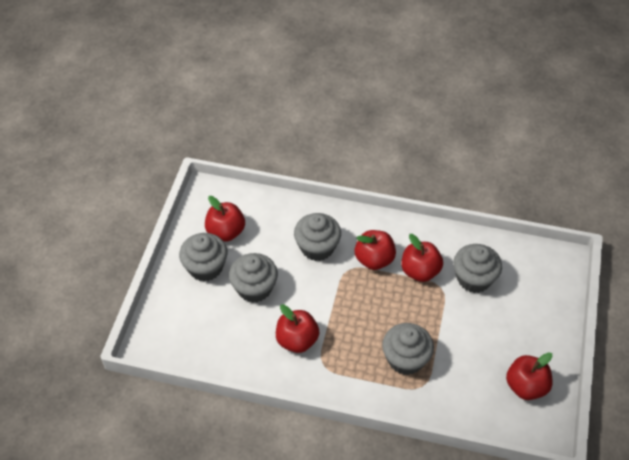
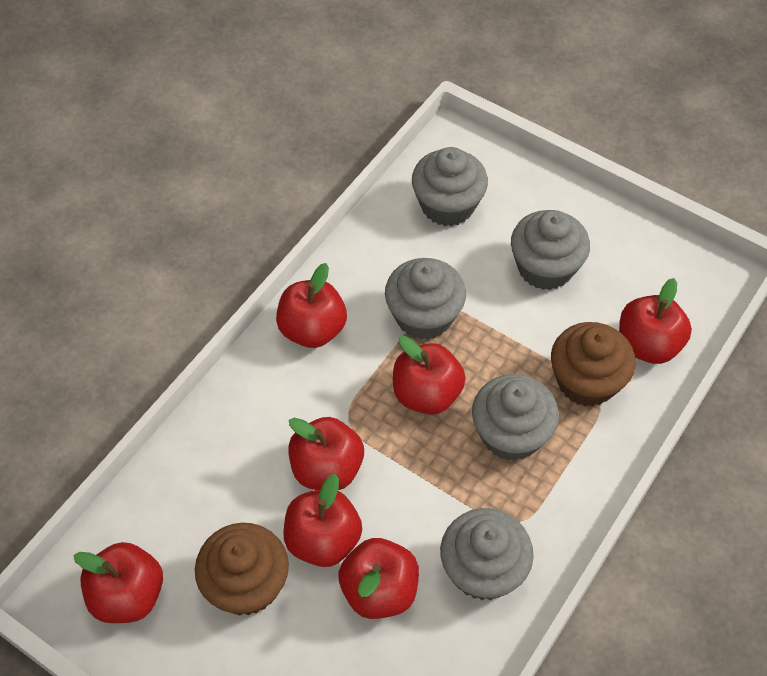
brown cupcake: none = 0 -> [195,523,289,616] [551,322,636,407] = 2
red apple: [205,196,245,241] [276,304,319,353] [355,230,396,270] [401,234,443,282] [506,352,553,400] = 5 -> [73,542,163,623] [276,263,347,348] [283,474,362,567] [288,417,364,490] [338,538,419,619] [393,336,466,415] [619,278,692,364] = 7

